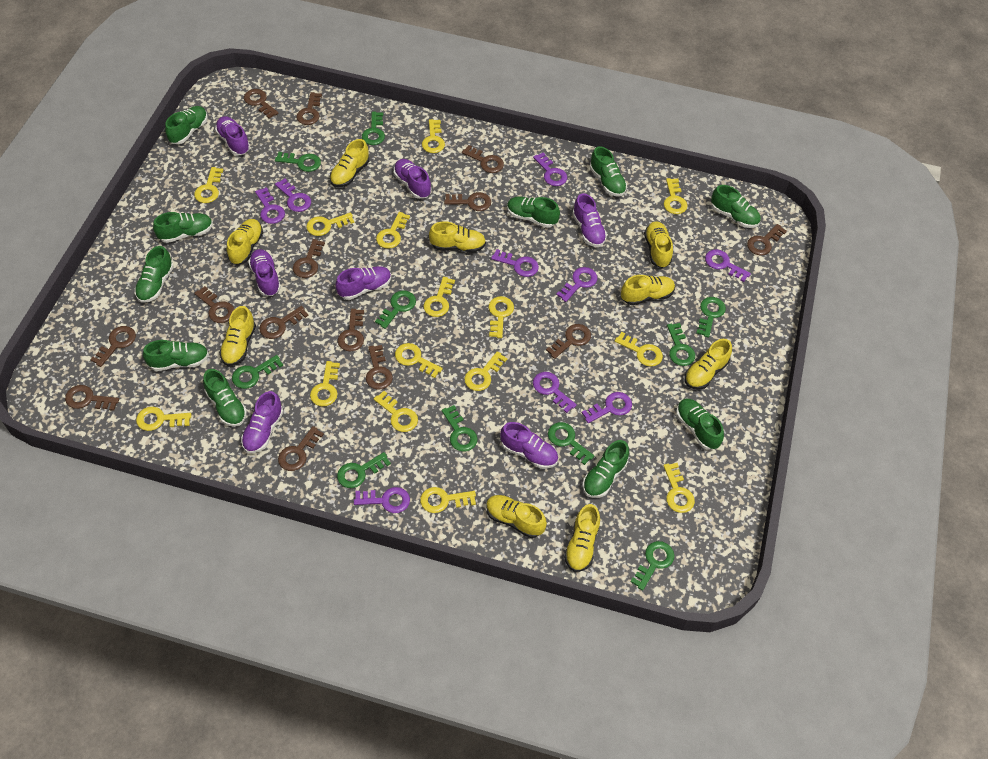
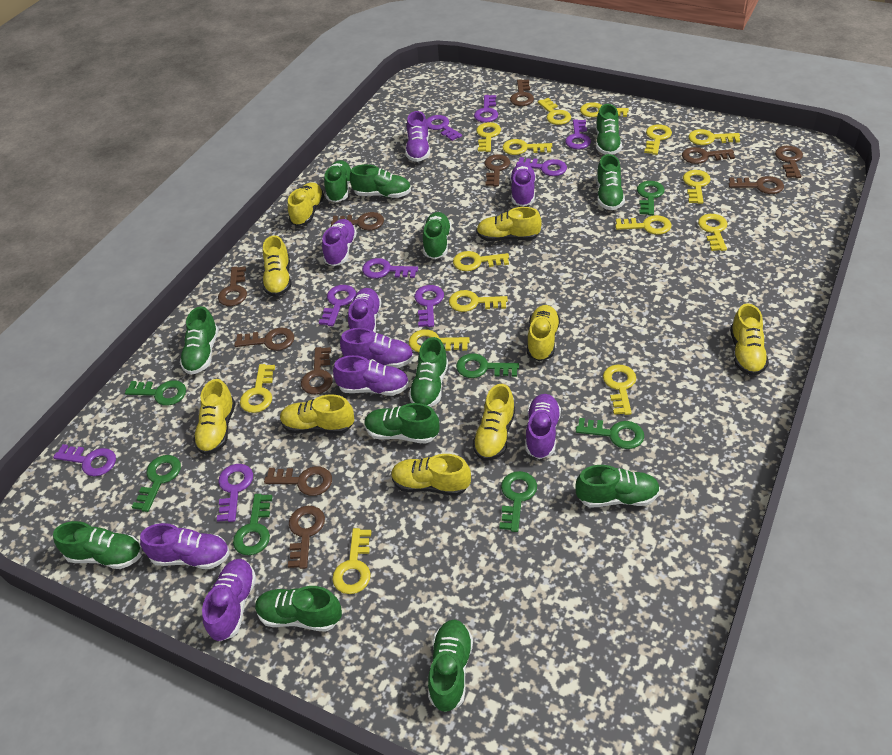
brown key: [65,385,119,411] [90,326,136,367] [194,286,234,323] [244,89,278,119] [259,306,309,339] [278,426,324,471] [293,239,325,278] [297,92,322,125] [338,309,364,351] [366,345,393,390] [444,192,491,211] [462,145,504,173] [546,324,591,359] [747,224,787,255] = 14 -> [218,266,247,306] [234,328,294,351] [264,466,332,496] [288,506,325,569] [301,347,333,394] [331,212,384,231] [485,154,510,187] [510,80,534,106] [682,147,735,164] [729,176,784,194] [775,146,803,178] = 11
green key: [232,355,283,389] [275,152,321,172] [337,452,391,488] [362,112,385,145] [375,291,416,329] [442,405,478,451] [548,422,594,465] [630,541,675,591] [667,323,695,366] [697,297,726,337] = 10 -> [125,380,186,406] [132,455,181,512] [233,494,273,555] [456,354,519,378] [499,471,537,532] [576,418,644,449] [637,181,664,215] = 7
green shoe: [135,246,174,303] [143,340,209,371] [153,212,213,243] [165,106,208,144] [203,369,247,427] [507,196,560,228] [583,440,629,498] [590,146,627,196] [676,398,724,450] [711,185,761,228] = 10 -> [53,521,142,569] [180,306,219,375] [255,586,342,632] [324,160,352,202] [350,164,411,198] [364,403,439,444] [409,337,448,407] [423,212,451,259] [428,619,473,712] [575,465,660,507] [596,104,622,155] [596,154,625,210] = 12
purple shoe: [215,116,250,155] [241,391,283,453] [248,249,281,296] [335,266,391,300] [394,159,431,199] [500,422,558,469] [572,193,607,247] = 7 -> [140,523,230,569] [202,559,256,642] [322,219,357,266] [333,355,409,396] [340,328,414,368] [348,288,382,333] [405,111,430,162] [510,163,536,207] [525,394,561,459] = 9

